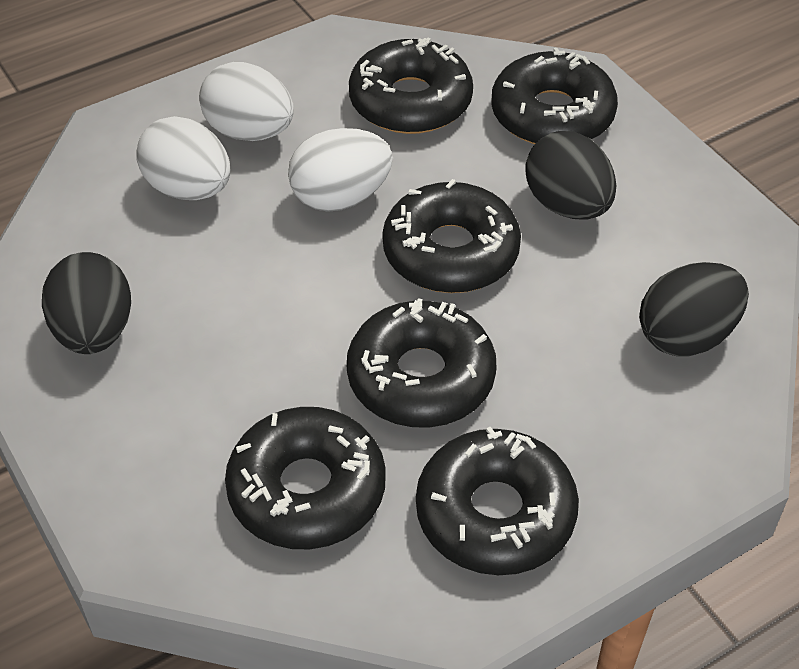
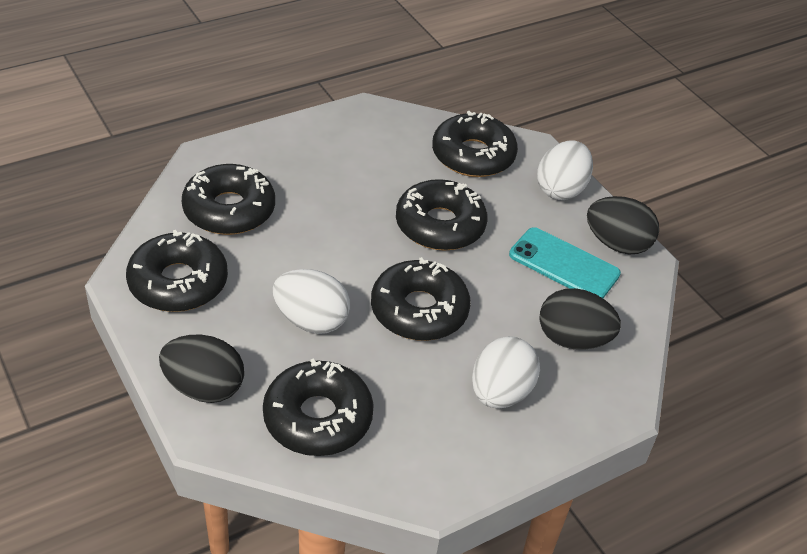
turquoise phone: none = 0 -> [509,227,621,298] = 1

